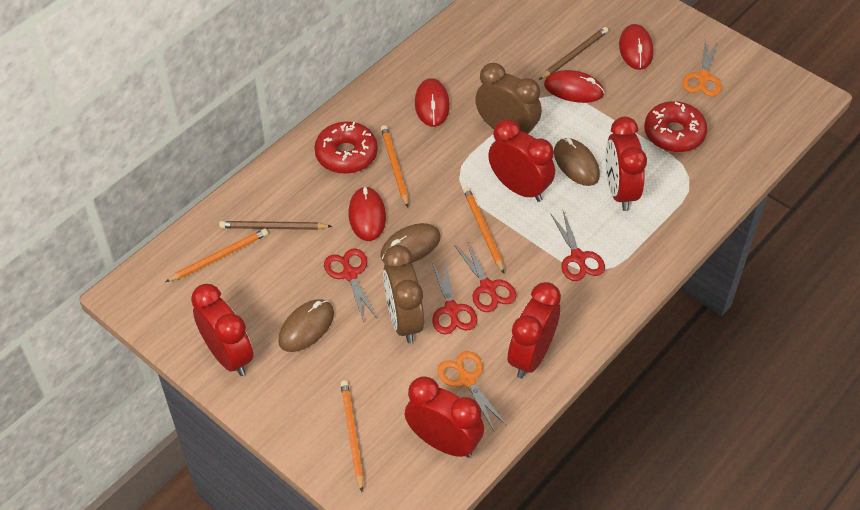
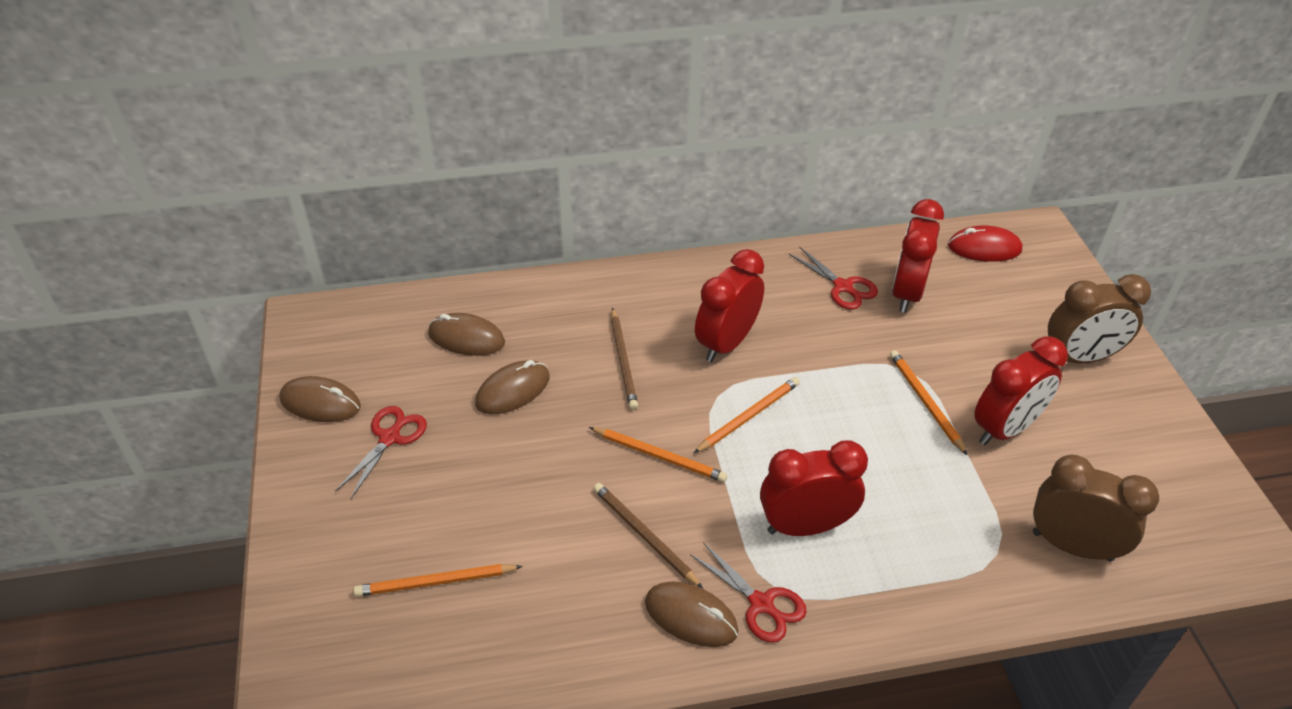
brown mouse: [278,299,334,352] [380,223,440,263] [554,138,600,186] = 3 -> [279,376,361,422] [428,313,505,356] [475,360,550,414] [645,582,738,647] = 4
orange scissors: [437,351,507,432] [682,39,722,96] = 2 -> none = 0
red clock: [191,284,254,376] [405,376,484,458] [488,119,555,202] [508,282,561,378] [605,117,647,211] = 5 -> [695,249,764,362] [760,440,868,536] [892,199,944,313] [974,336,1068,445] = 4
red donut: [314,122,378,174] [644,101,707,152] = 2 -> none = 0
red mouse: [349,186,386,241] [415,78,450,127] [544,70,605,103] [619,24,654,70] = 4 -> [948,226,1022,262] = 1
red scissors: [324,249,377,322] [432,260,477,334] [454,240,516,312] [550,211,605,281] = 4 -> [335,406,427,498] [690,542,807,643] [789,246,878,310] = 3

